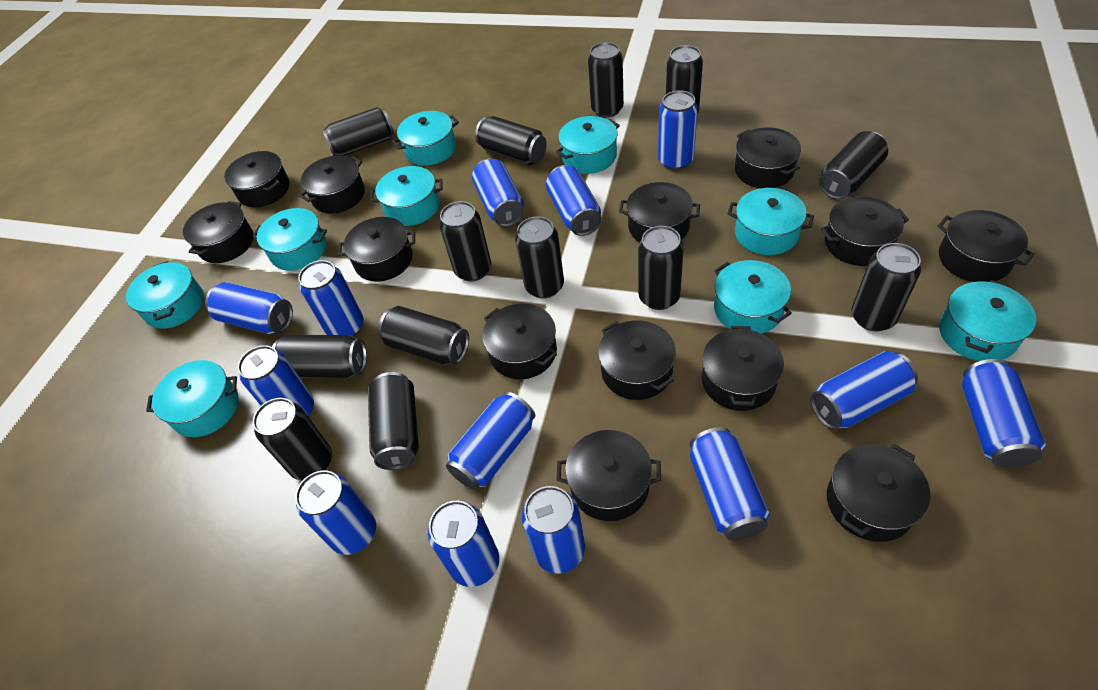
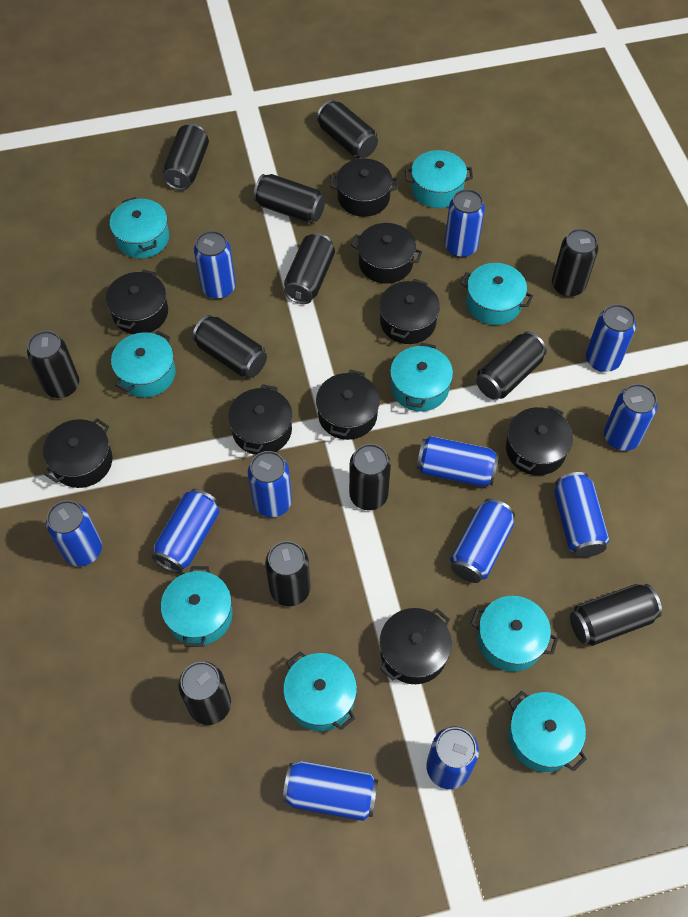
black can: [253,398,332,480] [272,335,367,378] [322,107,394,156] [368,372,419,470] [378,306,469,365] [439,201,491,282] [475,116,546,165] [515,216,564,299] [588,42,624,118] [638,226,684,310] [666,45,703,114] [819,131,888,199] [851,243,921,331] = 13 -> [27,331,79,398] [163,124,209,190] [178,662,231,725] [192,315,267,378] [253,174,325,223] [265,541,311,606] [284,233,335,304] [317,100,378,158] [349,444,391,510] [476,331,547,399] [552,229,598,297] [570,584,662,646] = 12
black pot: [183,201,253,263] [224,151,289,207] [299,156,365,214] [338,217,415,282] [482,304,557,379] [557,430,661,521] [598,320,676,400] [619,182,700,242] [702,326,784,411] [735,127,801,188] [821,196,909,266] [827,444,930,542] [938,210,1035,282] = 13 -> [43,418,112,488] [106,270,168,334] [228,384,292,455] [316,370,380,440] [330,158,398,217] [351,223,422,284] [379,279,440,344] [380,608,452,684] [506,405,573,475] = 9
blue can: [205,282,293,334] [238,345,314,417] [295,470,376,555] [298,260,364,337] [428,501,499,587] [446,392,535,490] [472,158,524,227] [522,486,585,574] [546,165,602,236] [658,90,698,170] [690,427,770,540] [810,351,918,430] [962,359,1046,468] = 13 -> [46,500,102,566] [151,489,219,573] [194,231,236,299] [248,451,292,517] [283,761,378,821] [417,436,499,487] [426,727,479,789] [445,189,485,258] [450,499,515,583] [554,472,609,557] [586,304,636,372] [604,384,658,451] = 12

